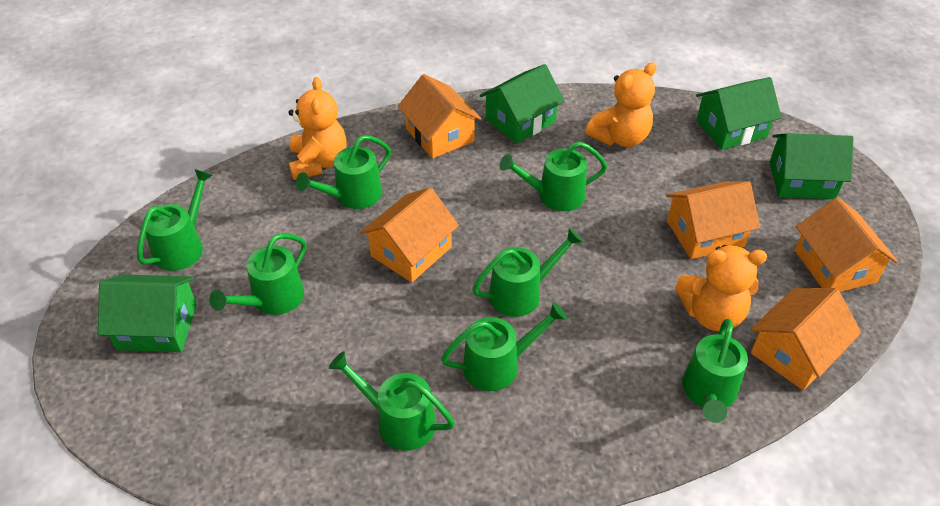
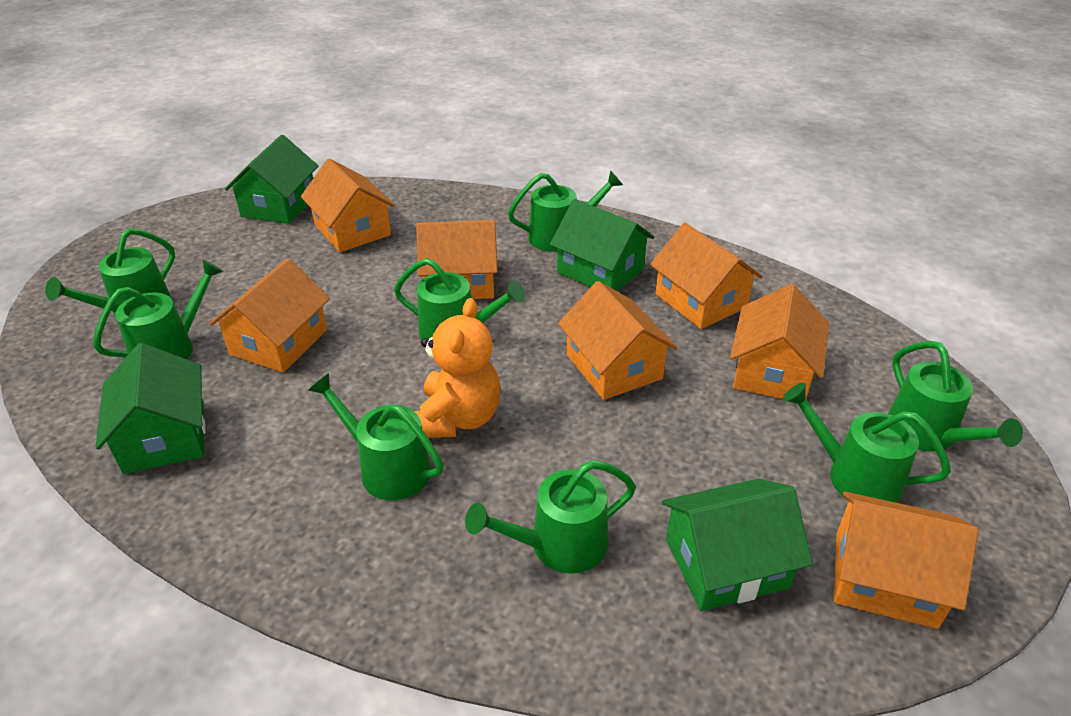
orange house: [360,187,459,282] [398,74,482,159] [666,181,760,259] [751,288,861,390] [795,197,898,292] = 5 -> [209,258,330,373] [301,159,395,252] [416,220,498,299] [558,281,677,400] [650,223,763,329] [730,284,829,399] [834,491,979,629] = 7
orange teddy bear: [288,77,346,180] [585,62,657,147] [675,245,767,331] = 3 -> [414,298,501,438] = 1

